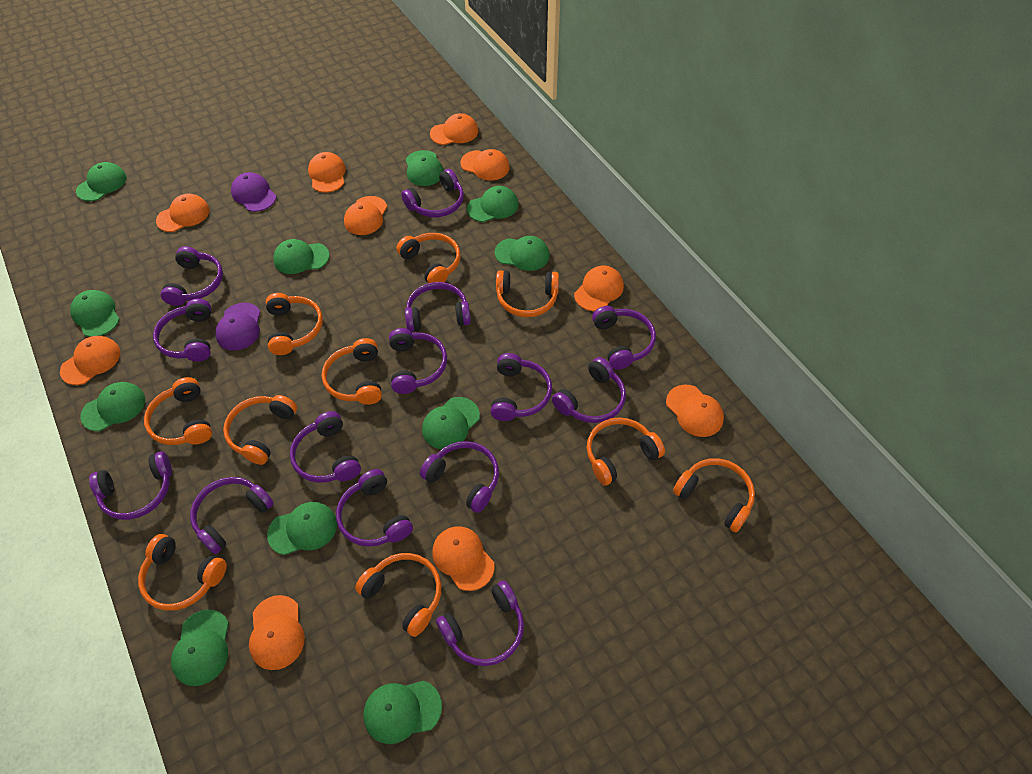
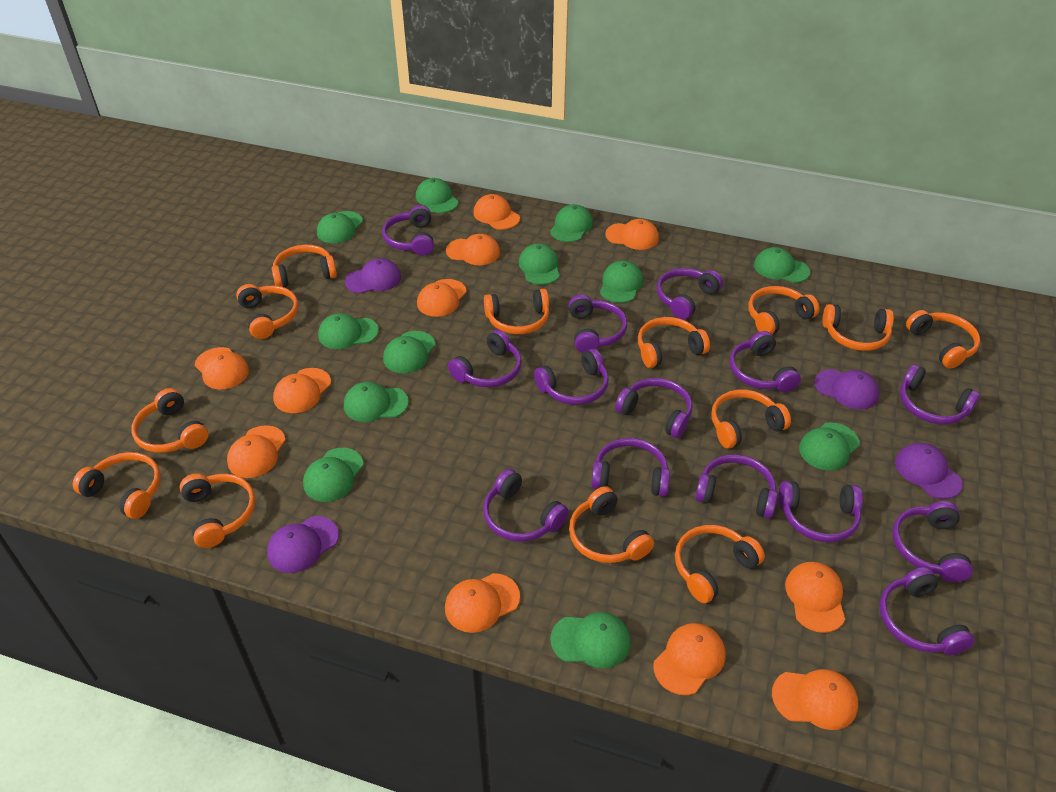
green cap: [70,290,120,337] [76,162,127,201] [80,382,145,431] [171,609,229,686] [267,502,337,555] [273,239,330,274] [364,681,442,744] [406,150,444,186] [422,397,480,449] [467,186,518,222] [495,236,550,271] = 11 -> [303,448,364,502] [317,211,363,243] [318,313,379,349] [344,382,409,422] [383,331,436,373] [416,178,459,213] [519,244,560,285] [550,204,593,242] [550,612,631,668] [600,261,643,303] [754,247,810,283] [799,422,860,471] = 12
orange cap: [60,336,120,385] [156,194,210,232] [249,595,305,670] [308,152,346,193] [344,196,387,235] [430,113,478,145] [432,526,494,591] [460,149,510,181] [574,266,624,311] [666,385,724,437] = 10 -> [195,347,249,389] [227,425,286,478] [273,368,331,413] [417,279,466,317] [445,573,520,633] [446,234,500,265] [473,194,520,230] [605,219,659,250] [654,623,726,695] [772,669,858,730] [785,562,845,633] = 11
orange headphones: [138,534,227,611] [144,377,212,445] [223,395,297,465] [266,293,323,355] [322,338,382,405] [355,553,442,637] [396,233,461,283] [496,270,559,317] [587,417,665,486] [673,458,755,532] = 10 -> [73,452,161,519] [131,388,208,453] [179,473,256,548] [236,284,299,339] [272,245,337,287] [484,289,549,334] [569,486,654,563] [638,317,710,368] [675,525,765,603] [711,390,791,449] [748,286,820,334] [822,304,894,351] [906,310,980,369] = 13
purple cap: [215,303,261,351] [231,172,276,212] = 2 -> [267,516,339,573] [345,258,401,294] [814,369,879,410] [895,443,963,499] = 4

